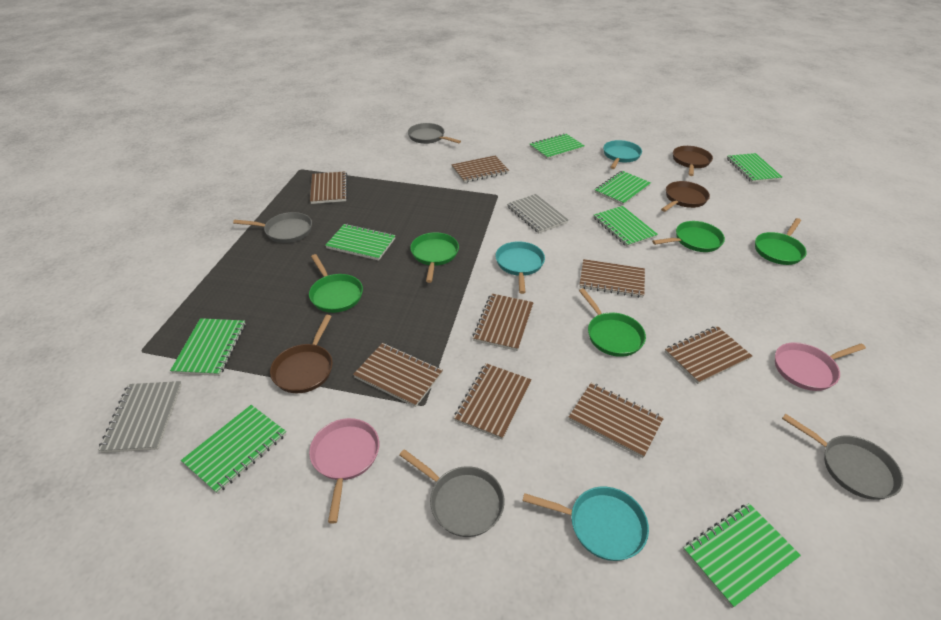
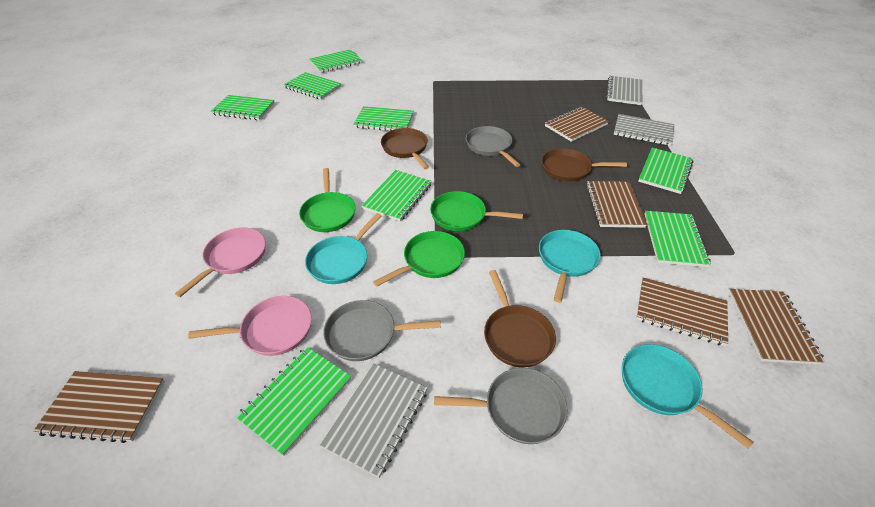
brown notebook: [310,171,348,204] [353,343,443,407] [451,156,509,183] [454,363,532,440] [473,293,534,351] [568,383,664,458] [579,259,645,298] [665,326,752,384] = 8 -> [33,371,165,443] [545,107,609,142] [586,181,647,228] [636,277,728,346] [729,289,825,365] = 5
green pan: [309,254,363,313] [410,232,459,283] [579,288,646,357] [652,221,725,252] [755,218,807,265] = 5 -> [299,168,356,232] [373,231,465,287] [430,191,523,231] = 3
grey notebook: [98,381,182,453] [507,194,568,233] = 2 -> [320,363,427,478] [606,76,643,105] [614,114,674,146] = 3
grey pan: [233,212,312,243] [400,449,505,537] [408,123,461,144] [782,414,903,500] = 4 -> [323,300,441,361] [434,368,568,444] [466,126,521,167] = 3

